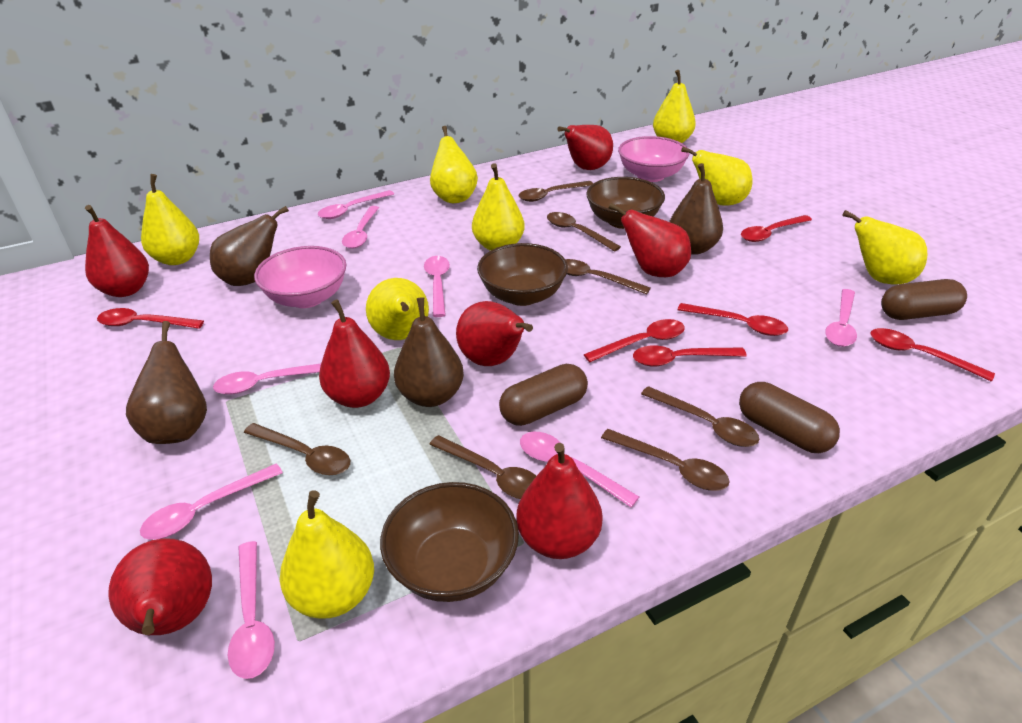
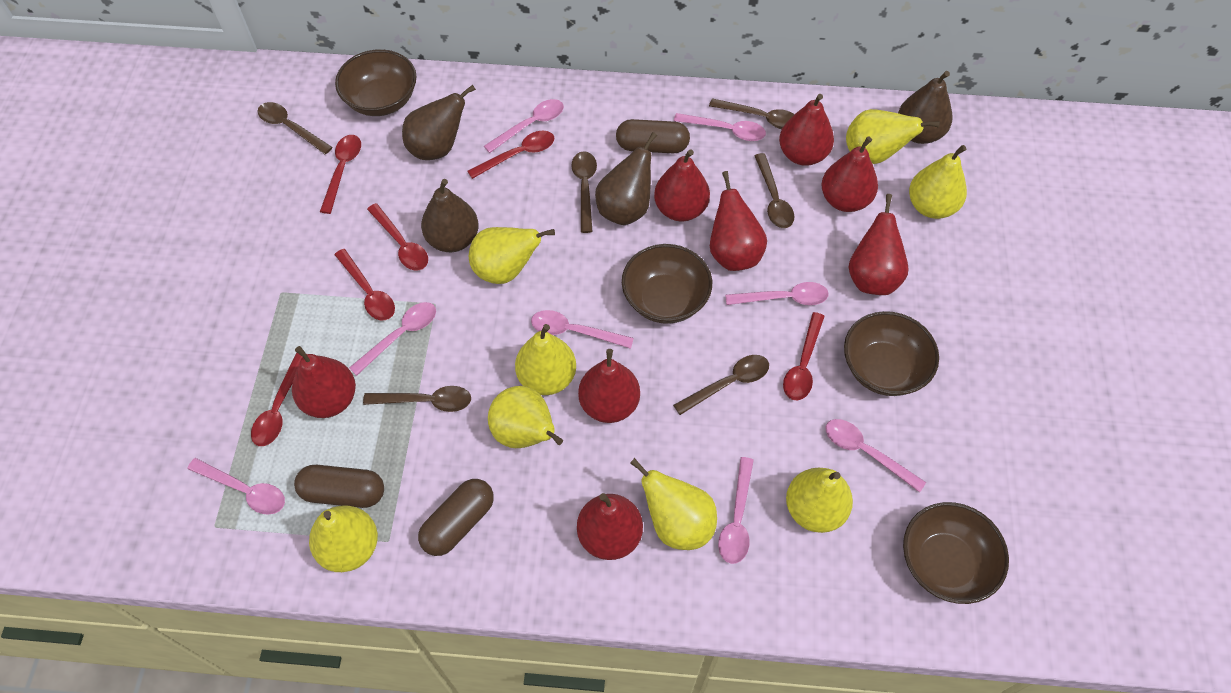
brown bowl: [380,482,519,602] [477,243,568,306] [586,177,665,229] = 3 -> [335,49,417,116] [622,244,712,324] [844,311,939,396] [903,502,1009,604] = 4
brown spoon: [244,423,351,475] [429,435,536,499] [519,181,593,202] [547,212,621,252] [565,259,651,294] [601,429,730,491] [641,386,760,447] = 7 -> [257,102,332,154] [363,386,471,412] [571,151,597,233] [673,355,769,415] [709,98,794,129] [754,153,794,228] = 6
pink bowl: [254,246,346,308] [618,136,689,182] = 2 -> none = 0
red pear: [85,205,149,297] [108,538,212,635] [319,299,390,408] [456,301,533,366] [517,443,603,559] [557,125,613,170] [608,203,691,277] = 7 -> [292,346,356,418] [577,493,643,560] [578,349,640,423] [654,149,710,221] [710,171,767,271] [779,94,834,166] [821,137,878,212] [849,194,909,295] = 8

